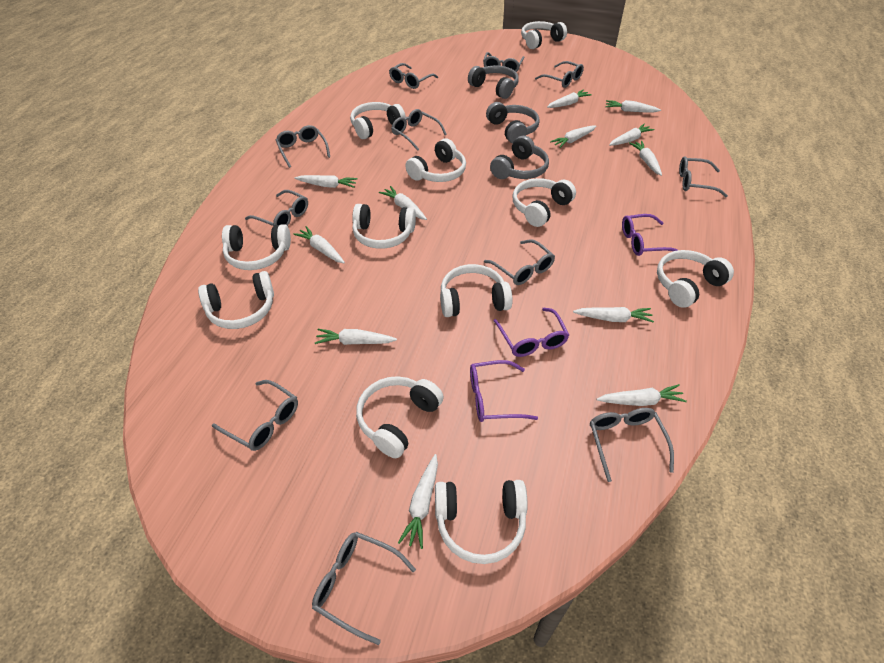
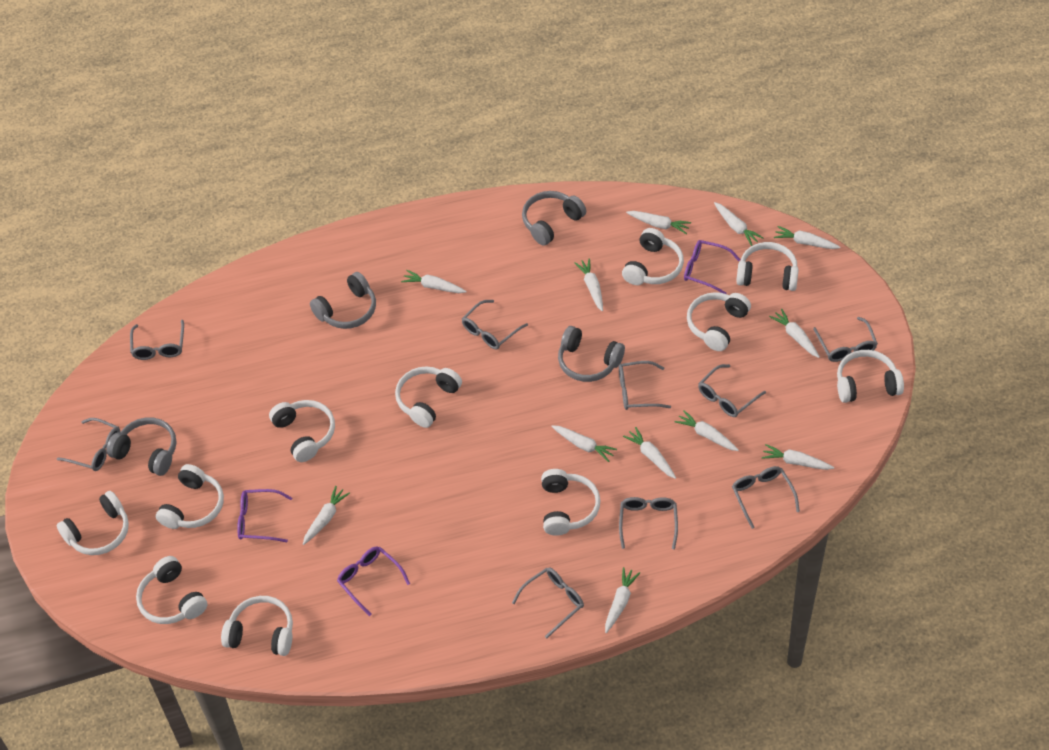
grey glasses: [212,380,298,451] [245,190,308,226] [276,125,330,168] [312,532,416,645] [389,63,438,89] [391,109,447,151] [483,52,525,72] [484,239,555,285] [535,61,584,88] [590,408,674,482] [679,157,728,197] = 11 -> [57,418,120,471] [130,320,184,360] [462,300,528,350] [512,567,584,638] [619,361,671,410] [619,497,678,549] [698,364,766,417] [732,466,800,529] [813,317,878,362] = 9
grey headphones: [468,65,519,99] [486,102,540,143] [490,135,549,179] = 3 -> [106,418,176,476] [310,272,376,329] [522,191,586,246] [558,326,625,382] = 4

